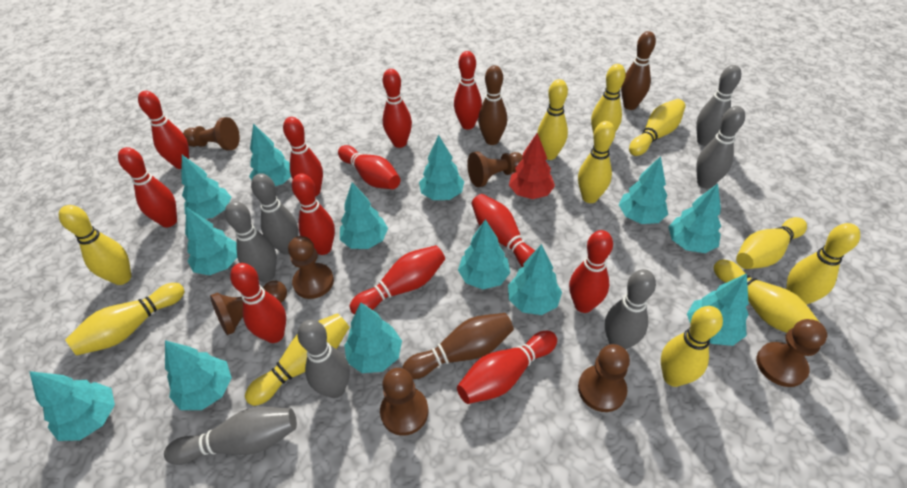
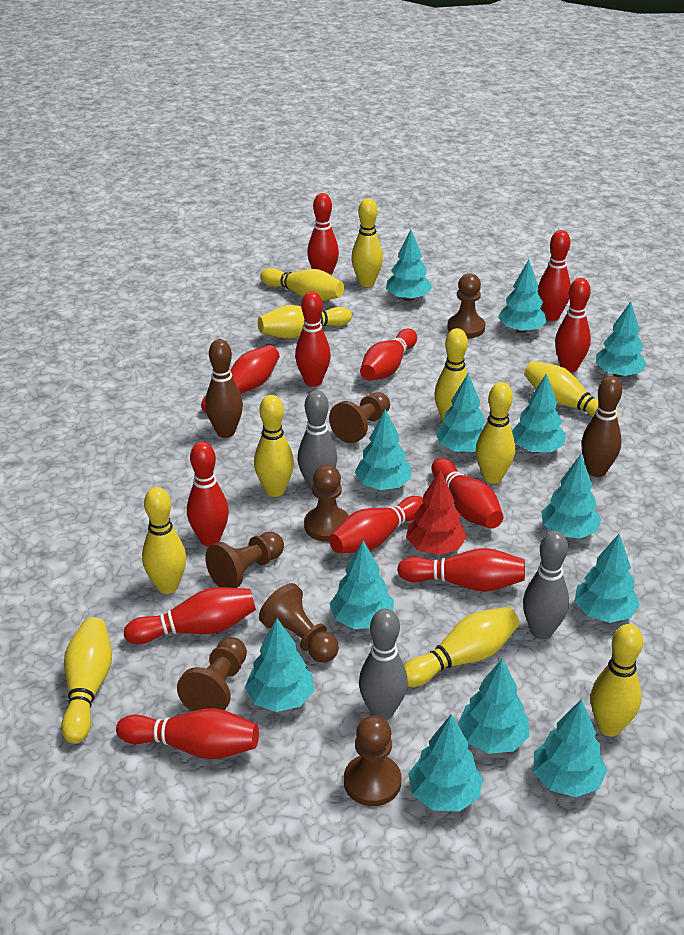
brown bowling pin: [402,313,514,379] [478,65,507,145] [621,31,656,110] = 3 -> [205,339,243,438] [581,376,622,477] = 2
grey bowling pin: [164,406,297,465] [225,201,277,282] [251,173,298,255] [297,320,350,398] [605,269,656,350] [696,65,741,146] [696,106,745,189] = 7 -> [298,390,337,491] [359,609,408,720] [523,531,569,640] = 3

